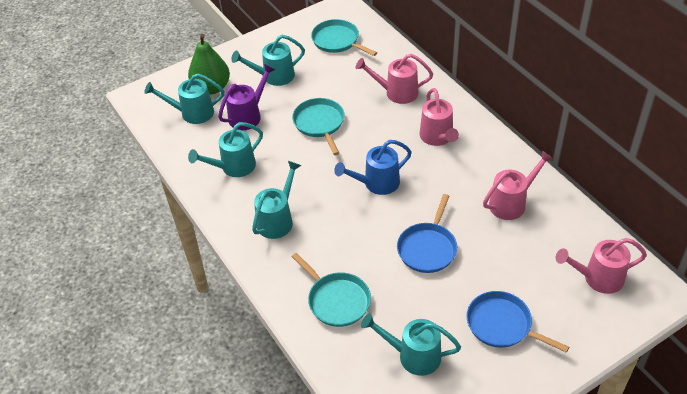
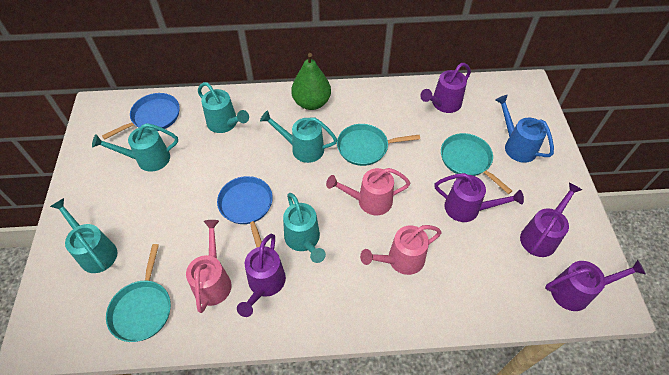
pink watering can: [356,54,433,104] [420,88,459,146] [483,150,553,220] [556,238,647,294] = 4 -> [186,220,232,313] [326,168,410,215] [360,225,442,275] = 3
purple watering can: [218,64,275,130] = 1 -> [237,234,286,317] [420,63,471,113] [435,173,524,222] [520,182,582,257] [545,260,646,311] = 5

